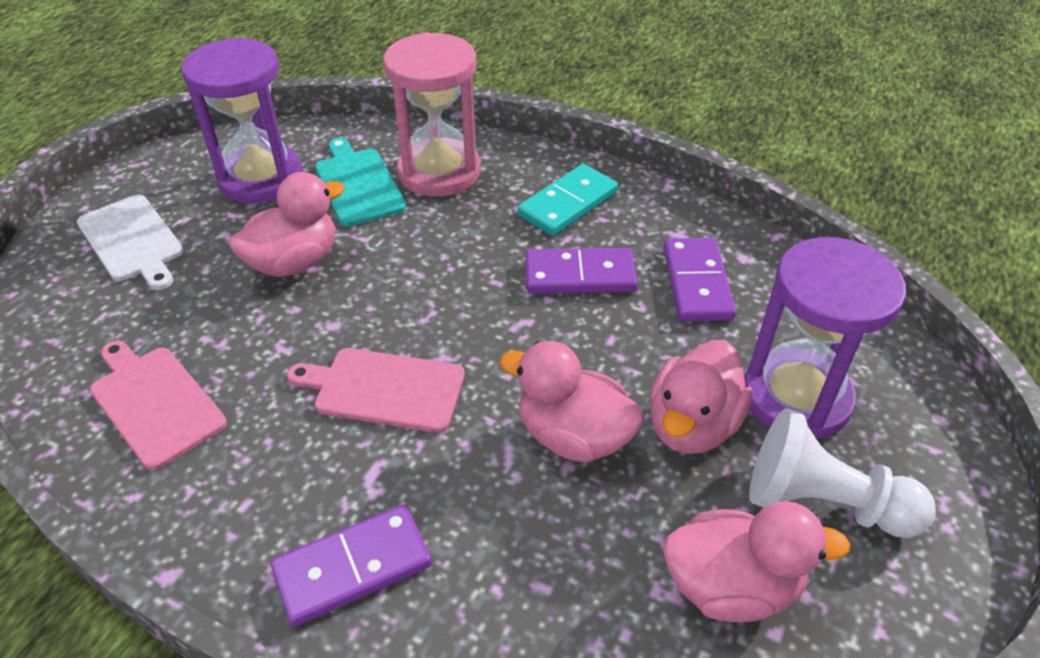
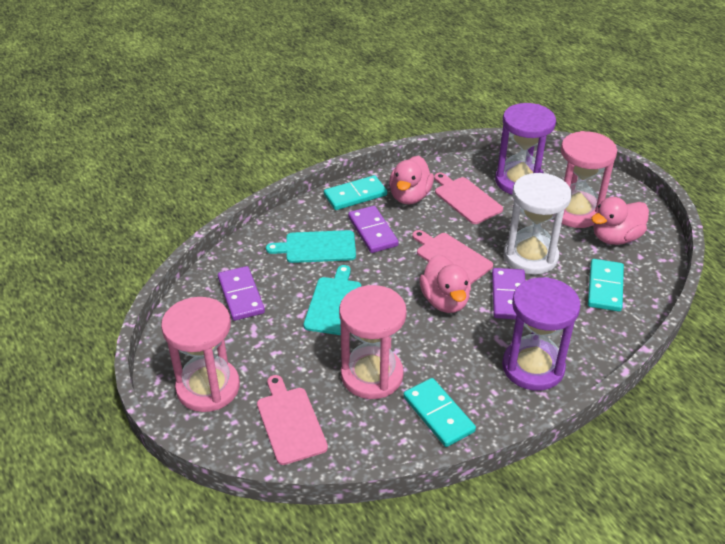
pink cutting board: [90,340,227,470] [287,348,465,433] = 2 -> [257,375,328,465] [412,230,493,284] [434,173,503,224] = 3
pink duck: [229,172,345,277] [500,341,644,462] [650,340,753,454] [663,501,850,622] = 4 -> [389,156,434,204] [419,254,471,313] [591,197,649,245] = 3
pink hourglass: [383,32,481,197] = 1 -> [161,297,240,412] [339,285,407,399] [554,131,617,228] = 3
turquoise cutting board: [315,138,406,226] = 1 -> [266,230,356,263] [304,265,361,335] = 2
turquoise domino: [517,164,618,236] = 1 -> [324,175,387,210] [403,378,476,447] [588,259,624,312] = 3
white cutting board: [77,194,184,290] = 1 -> none = 0
white hourglass: none = 0 -> [504,173,572,275] = 1
white pawn: [749,408,936,538] = 1 -> none = 0

